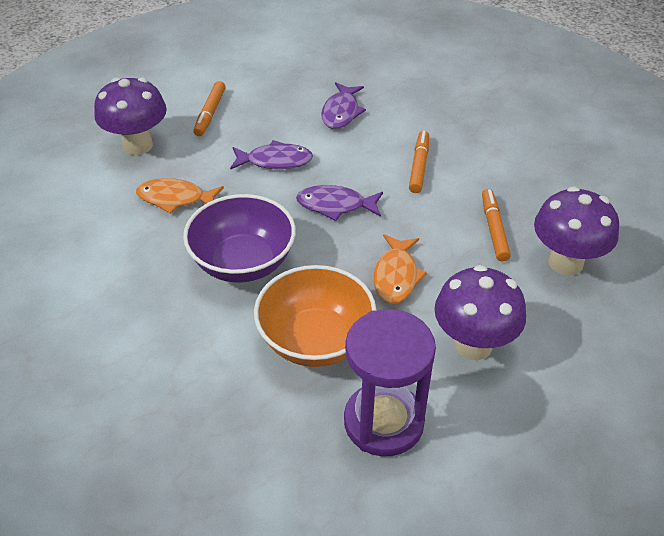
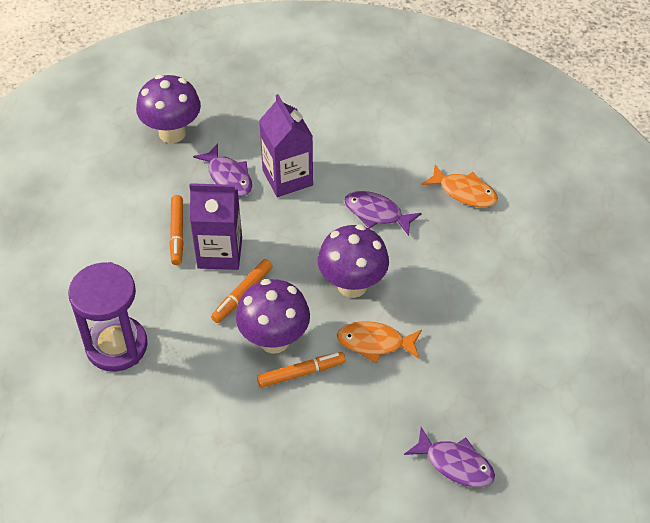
orange bowl: [254,265,377,367] = 1 -> none = 0
purple bowl: [183,194,296,283] = 1 -> none = 0
purple carton: none = 0 -> [189,183,242,270] [259,94,313,197] = 2

